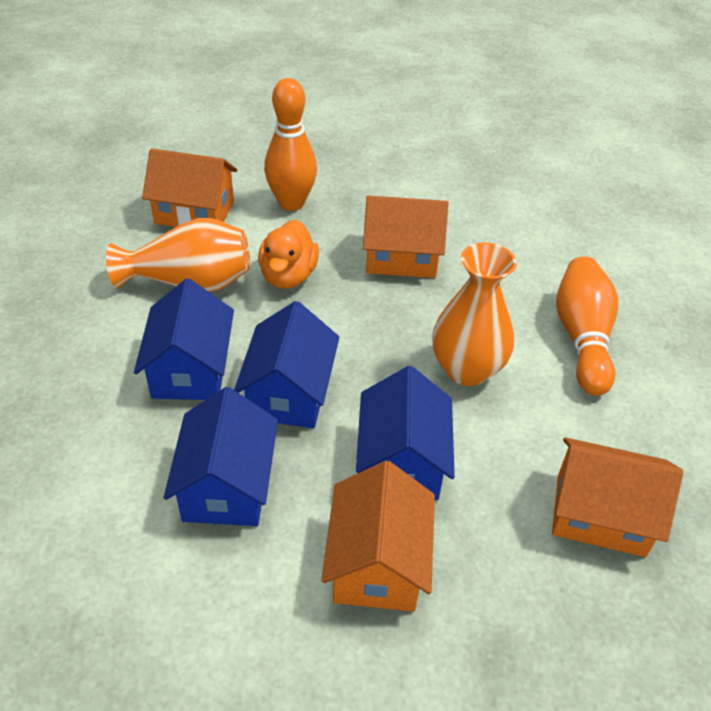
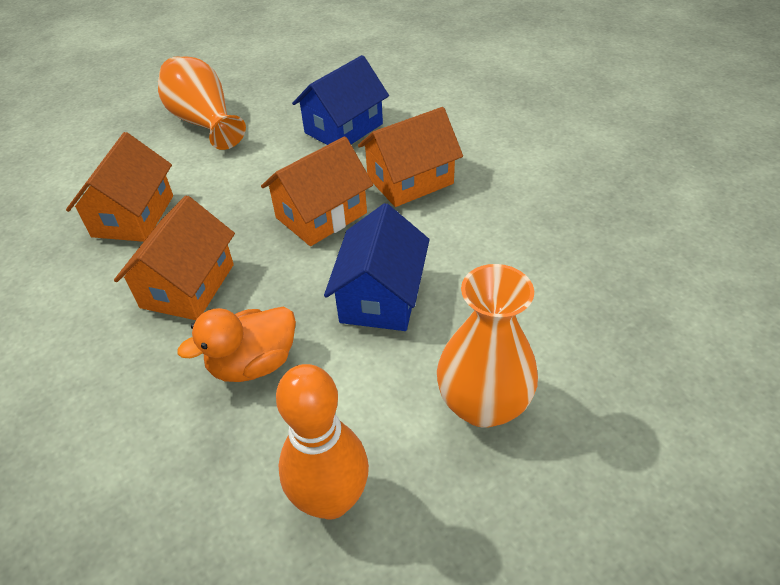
blue house: [134,278,234,400] [164,387,278,526] [234,301,339,428] [356,366,455,501] = 4 -> [292,55,389,145] [324,203,429,331] = 2
orange bowling pin: [264,78,317,211] [556,256,618,396] = 2 -> [276,364,369,519] = 1

